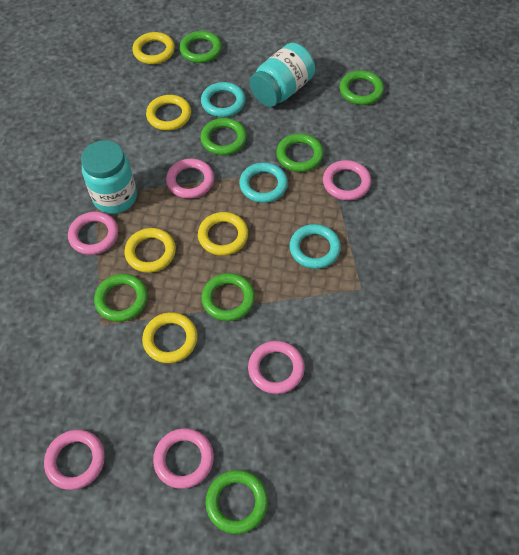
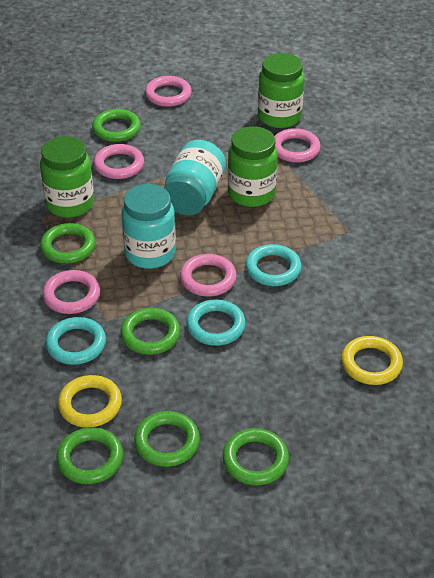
green jar: none = 0 -> [40,136,94,218] [227,126,278,207] [258,53,305,128] = 3
green ring: [94,274,148,322] [179,31,222,63] [200,118,247,155] [201,273,255,321] [205,470,268,534] [276,133,324,172] [339,70,384,105] = 7 -> [40,223,95,264] [56,427,123,484] [92,109,141,142] [121,308,180,355] [134,411,200,467] [222,428,289,485] = 6
pink ring: [44,430,105,490] [68,211,119,255] [153,428,214,489] [166,159,214,199] [248,341,305,394] [323,160,371,201] = 6 -> [42,270,100,314] [94,144,144,179] [145,76,192,107] [180,254,237,297] [274,128,321,163] = 5
yellow ring: [124,228,176,273] [132,32,175,64] [142,312,198,363] [146,95,191,131] [198,212,248,256] = 5 -> [58,375,122,428] [341,336,403,385] = 2

